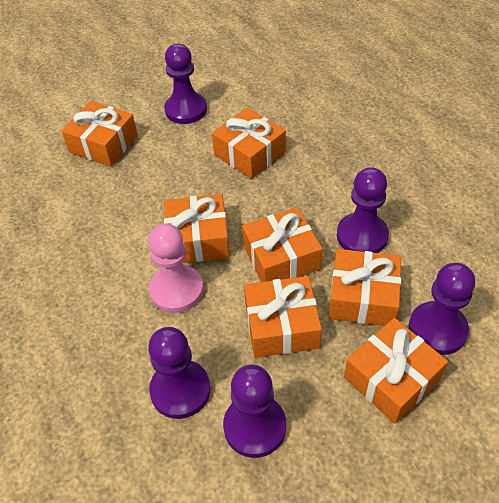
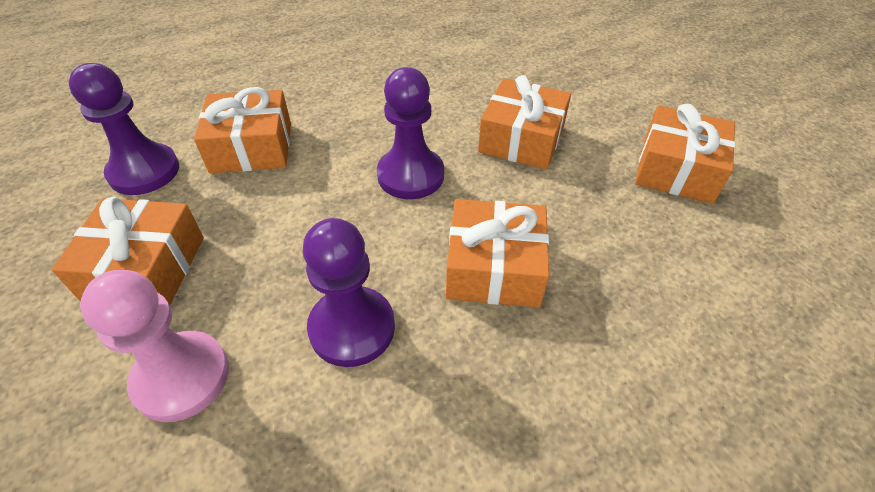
orange gift: [62,101,138,167] [164,194,230,263] [212,108,286,179] [242,207,322,282] [244,276,322,358] [329,249,401,326] [344,318,448,424] = 7 -> [52,197,204,305] [194,87,291,173] [446,199,549,308] [478,75,571,170] [635,104,736,204] = 5
purple pawn: [148,327,211,419] [164,43,207,124] [223,365,286,458] [337,167,389,253] [409,263,475,355] = 5 -> [69,63,179,195] [302,218,395,367] [377,67,444,199] = 3

